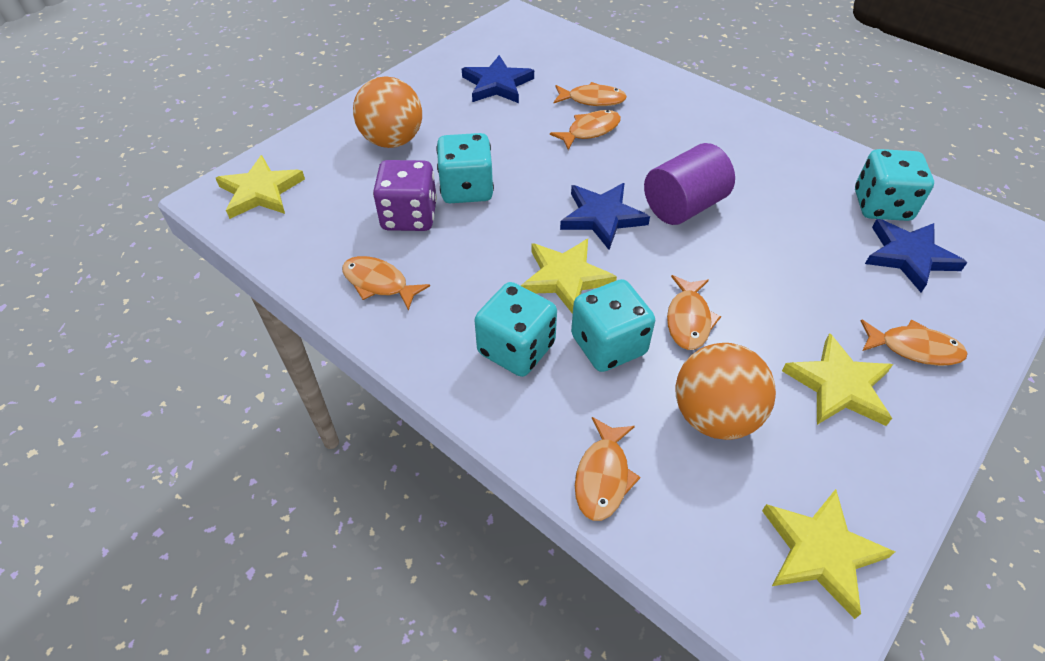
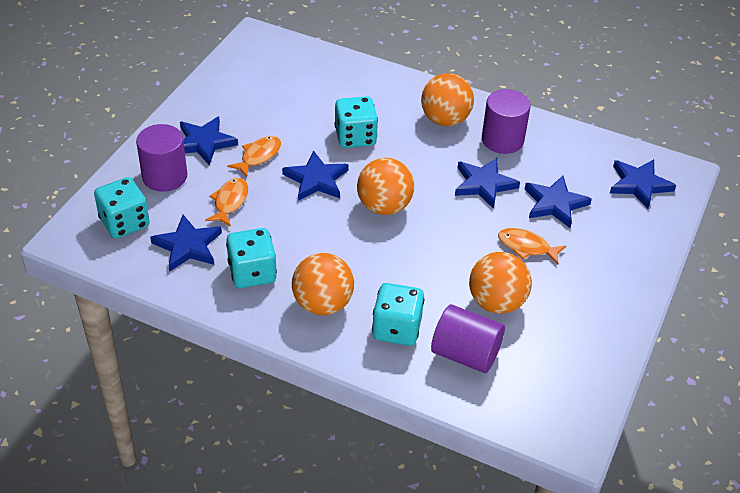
blue star: [462,55,534,103] [560,183,650,250] [865,219,967,292] = 3 -> [150,215,222,271] [180,116,238,165] [282,150,349,201] [455,158,520,209] [525,176,592,228] [610,159,676,209] = 6
orange ball: [353,77,422,148] [675,343,776,440] = 2 -> [292,253,354,315] [357,158,414,215] [421,73,474,126] [469,252,532,314] = 4
orange fish: [342,256,430,311] [550,110,621,150] [554,82,627,106] [575,417,641,521] [667,275,721,350] [861,319,968,366] = 6 -> [205,178,248,227] [227,136,281,177] [498,228,566,264] = 3
purple cylinder: [644,143,735,225] = 1 -> [136,124,187,192] [431,304,505,373] [482,89,531,154] = 3
purple dice: [373,160,437,231] = 1 -> none = 0
yellow star: [216,155,305,219] [521,239,617,314] [762,489,895,619] [782,333,893,426] = 4 -> none = 0

